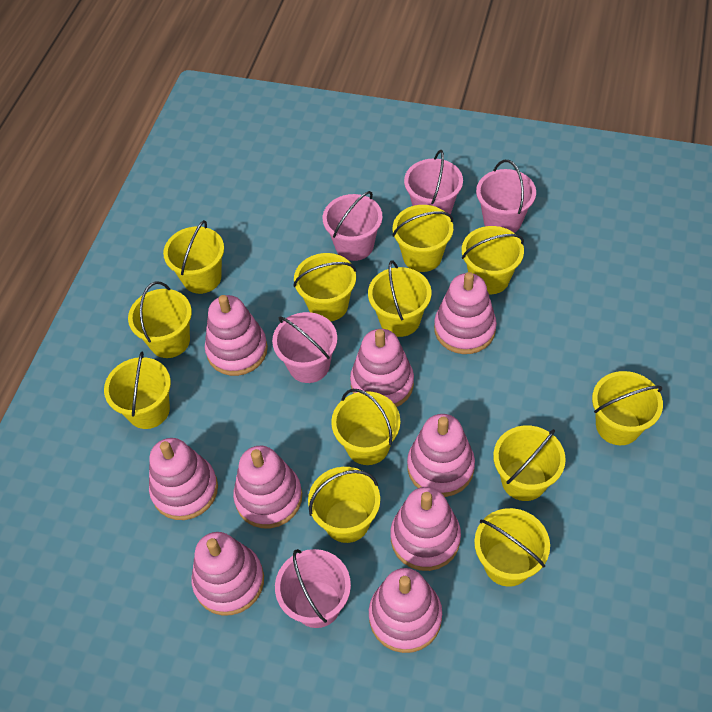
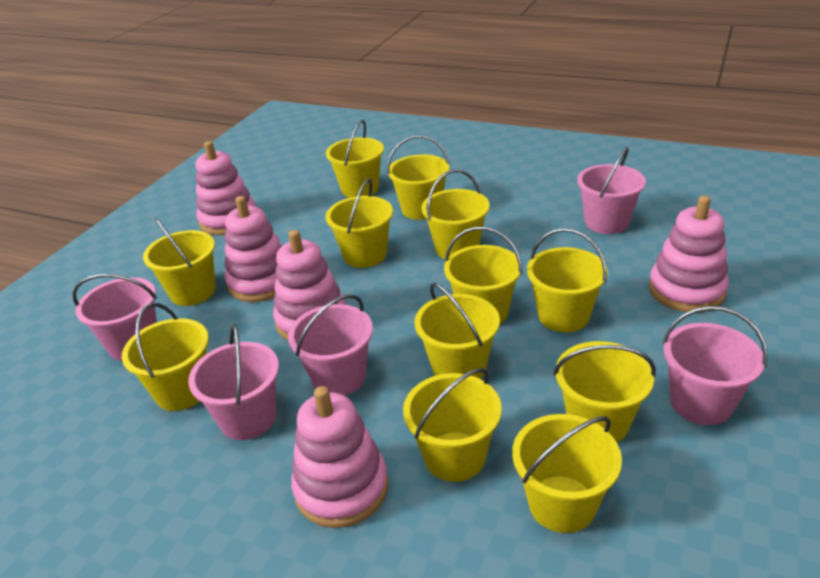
pink stacking toy: [149,438,218,520] [191,532,264,616] [205,295,268,376] [233,446,302,528] [350,329,414,407] [369,568,442,653] [390,487,461,571] [407,414,475,497] [434,272,497,354] = 9 -> [196,141,255,235] [225,196,282,302] [273,230,346,340] [291,386,388,528] [649,196,729,312] = 5

